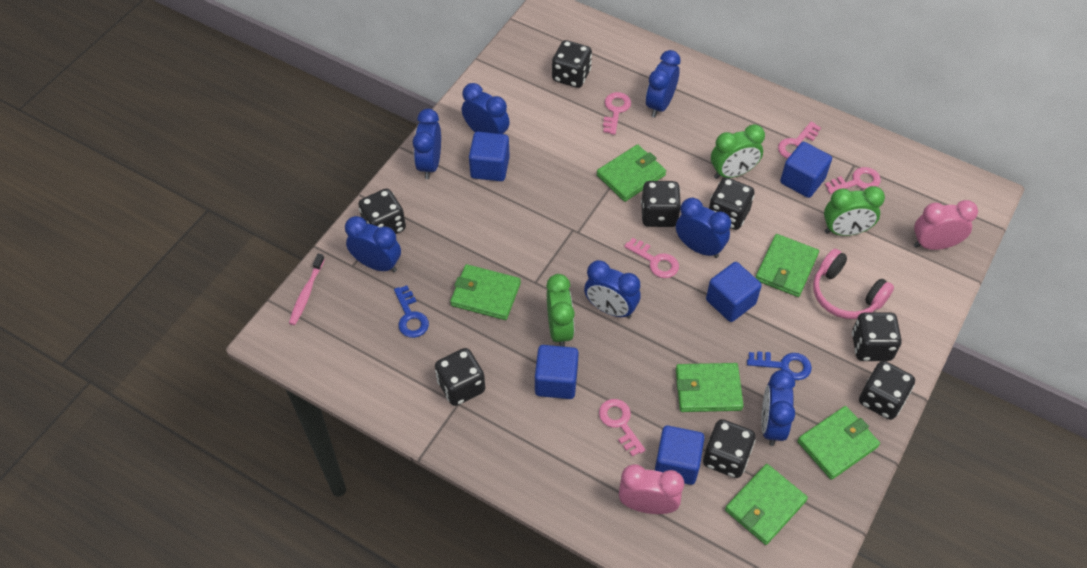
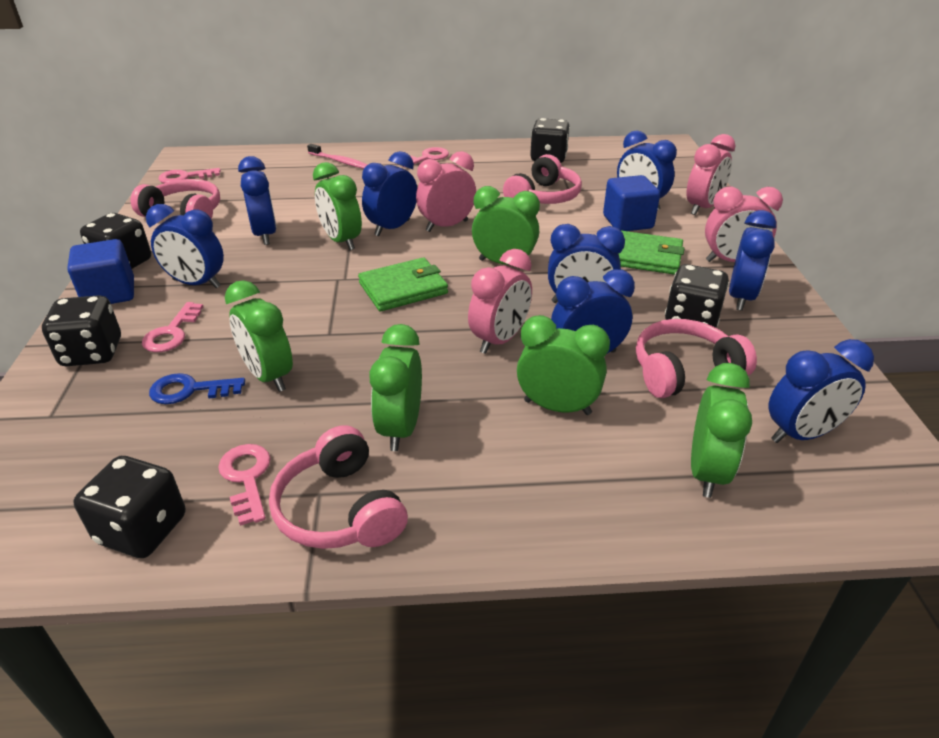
black dice: [358,188,406,234] [435,348,485,406] [552,40,592,88] [641,181,681,227] [703,419,755,478] [709,177,755,230] [852,312,902,361] [859,361,915,420] = 8 -> [42,295,121,366] [73,456,185,558] [80,213,151,269] [530,118,570,163] [665,264,729,328] = 5
blue clock: [345,216,401,272] [413,109,441,179] [462,83,510,134] [584,260,641,318] [646,50,681,118] [676,198,731,258] [761,370,795,446] = 7 -> [146,204,224,288] [238,156,277,245] [362,151,417,236] [548,224,625,303] [551,269,635,353] [617,130,677,210] [729,210,776,311] [768,339,874,443] = 8
blue cube: [469,132,510,181] [535,345,579,399] [655,426,705,485] [706,262,762,322] [780,142,832,198] = 5 -> [67,239,134,304] [603,175,660,231] = 2
blue key: [394,285,429,338] [747,351,812,380] = 2 -> [149,373,245,404] = 1
green clock: [546,274,575,347] [711,124,765,179] [824,186,885,236] = 3 -> [225,280,293,392] [313,162,362,250] [369,324,422,451] [472,186,540,264] [517,315,610,415] [691,363,752,498] = 6
green wallet: [450,264,521,320] [597,144,666,202] [676,363,744,412] [725,464,808,545] [755,234,819,297] [797,406,880,480] = 6 -> [358,257,448,311] [618,231,684,275] = 2
pink clock: [619,464,684,514] [914,200,978,250] = 2 -> [416,151,476,232] [468,249,532,354] [686,134,735,215] [705,186,783,262] = 4
pink headphones: [813,249,894,319] = 1 -> [131,179,220,219] [269,425,408,549] [503,154,582,204] [636,319,757,398] = 4
pink key: [599,399,646,457] [603,92,631,135] [624,238,679,278] [778,121,821,159] [825,167,881,194] = 5 -> [142,302,203,352] [159,168,221,183] [218,444,271,526] [403,147,449,168] = 4

